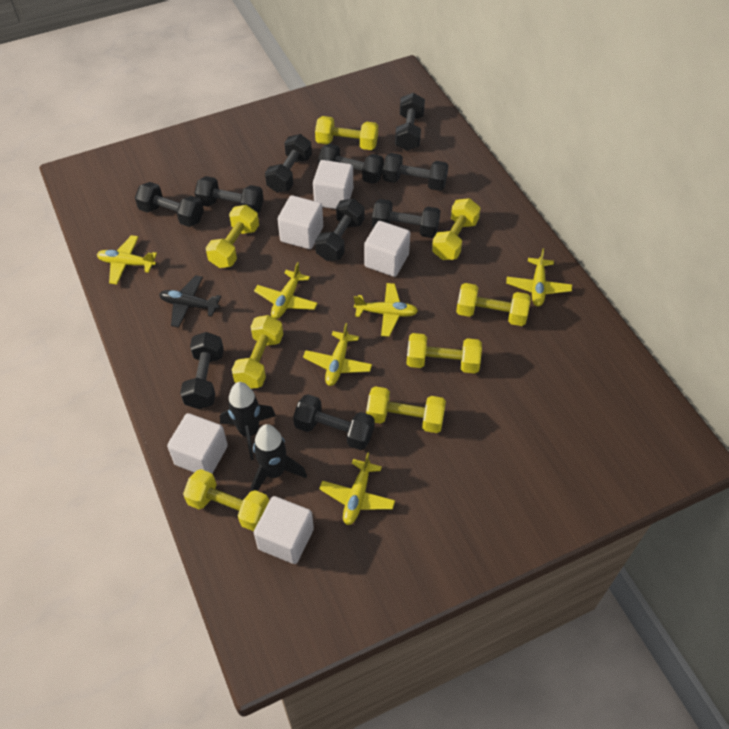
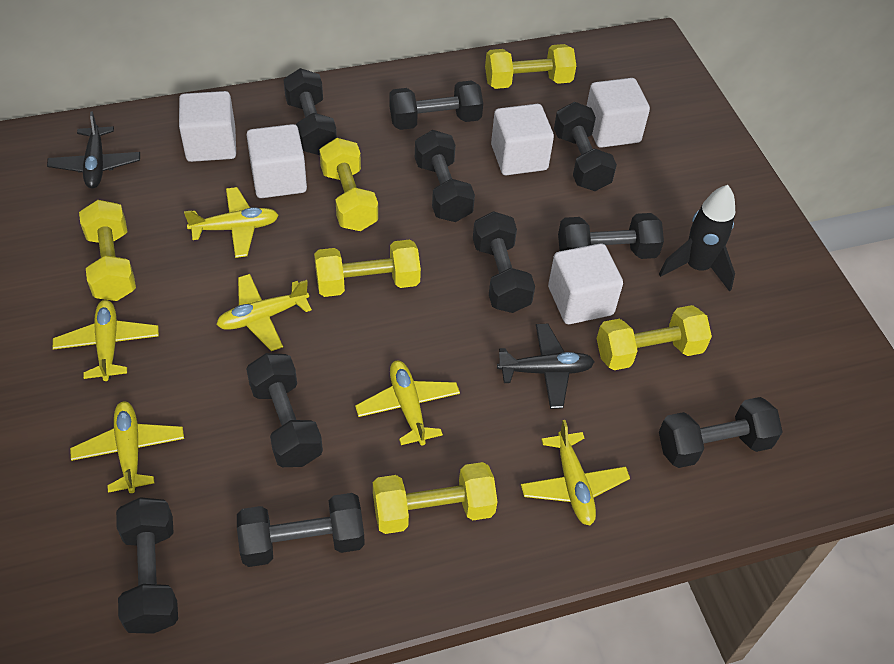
black plane: [159,275,221,328] = 1 -> [47,111,140,188] [497,324,594,409] = 2
black rocket: [220,382,276,460] [251,424,307,491] = 2 -> [659,185,735,292] = 1
yellow dumbbell: [183,469,269,531] [206,205,259,268] [232,315,283,389] [315,116,378,150] [366,386,446,433] [406,333,482,374] [432,198,481,260] [456,283,531,326] = 8 -> [79,200,136,301] [314,240,421,297] [319,138,378,231] [373,462,498,534] [485,44,576,89] [597,305,712,370] = 6

